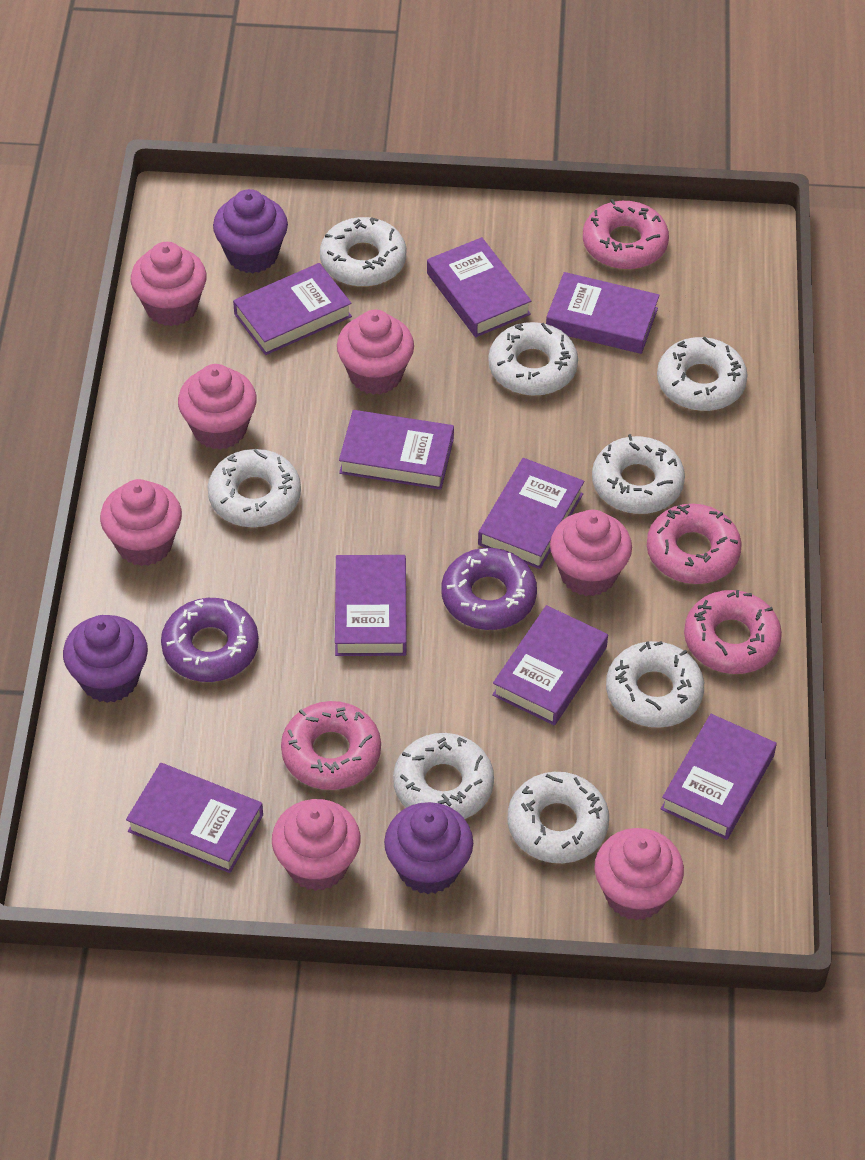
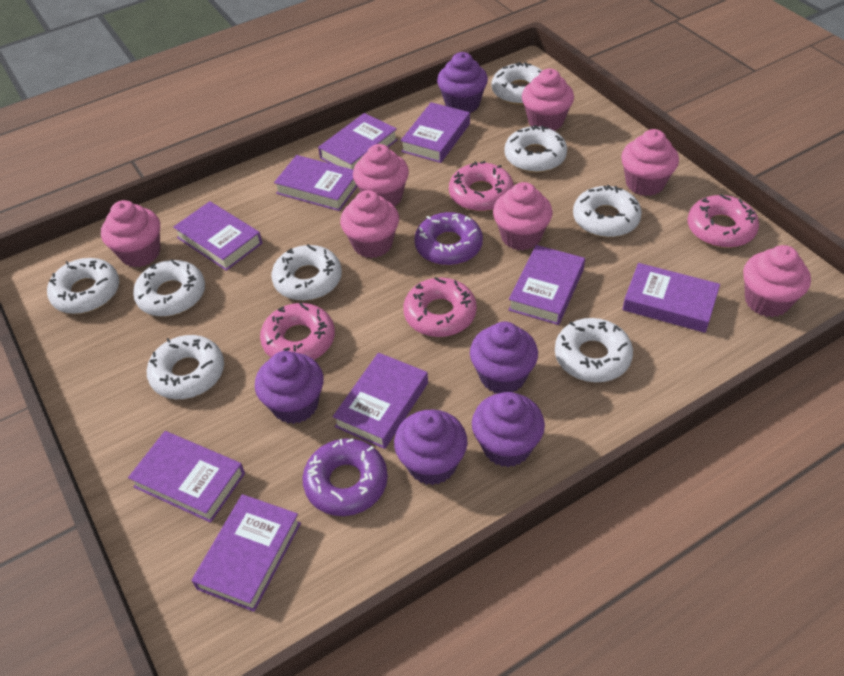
purple cupcake: [63,615,148,703] [213,189,288,273] [384,802,473,894] = 3 -> [255,351,324,424] [394,409,468,485] [437,52,488,113] [470,322,538,393] [472,392,545,467] = 5

